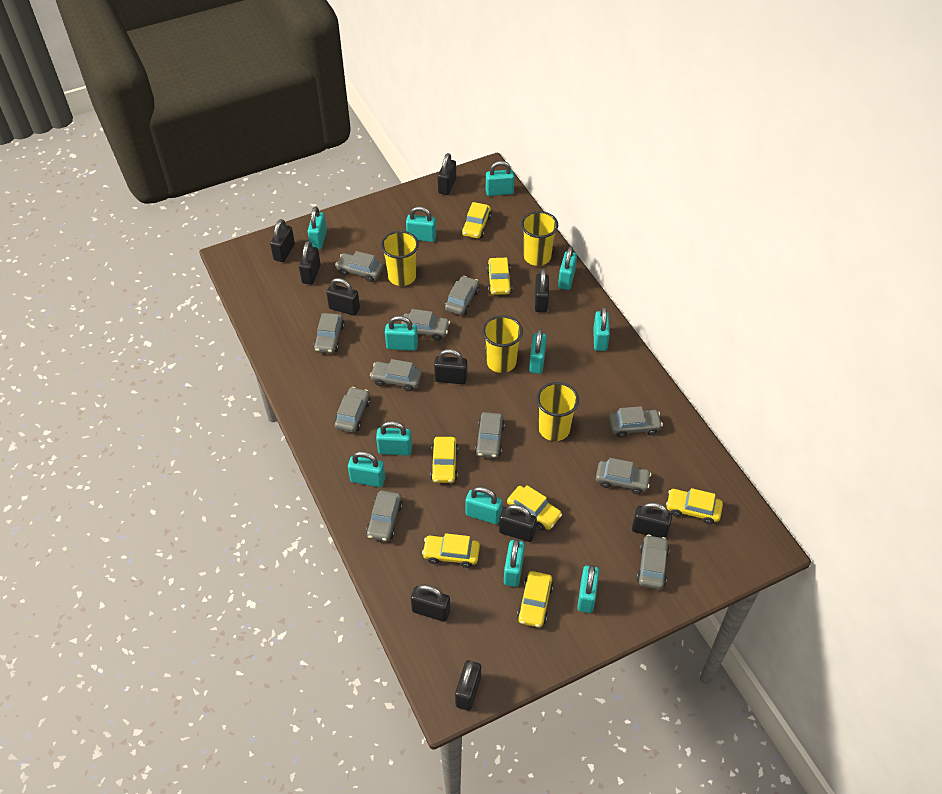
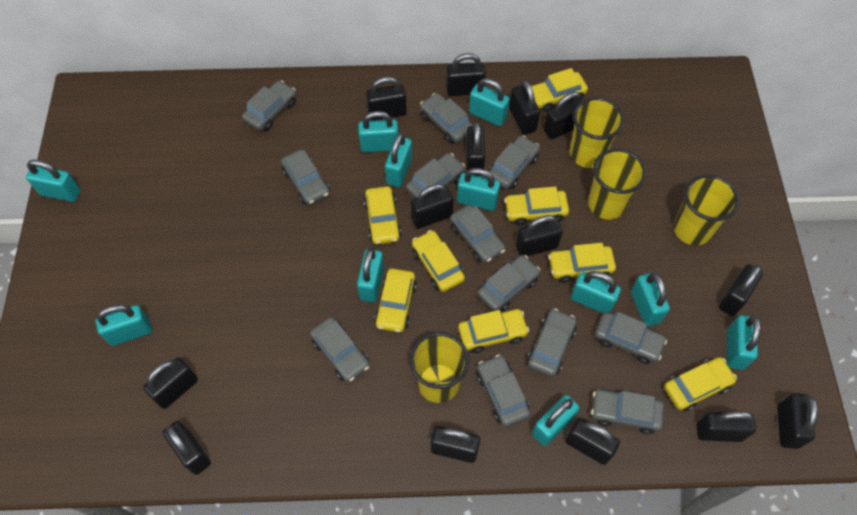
black padlock: [270,219,295,262] [299,241,321,285] [326,278,360,316] [411,585,450,622] [434,349,467,384] [438,153,456,195] [455,660,481,711] [499,504,537,542] [535,269,549,312] [632,502,672,538] = 10 -> [143,357,198,409] [162,421,211,475] [366,77,407,121] [411,184,454,229] [431,426,480,463] [446,53,486,96] [466,122,485,176] [509,80,540,135] [516,215,563,256] [544,92,582,139] [565,418,620,465] [697,411,756,442] [719,264,763,316] [777,393,818,449] = 14
grey car: [313,313,345,354] [334,387,370,433] [335,251,383,282] [366,490,403,542] [370,359,422,391] [401,309,450,341] [445,276,479,315] [475,412,505,458] [596,458,651,494] [609,406,663,438] [636,535,669,589] = 11 -> [242,80,296,131] [281,150,330,205] [310,317,370,382] [406,153,465,198] [420,93,473,143] [450,204,506,263] [477,255,540,312] [477,355,530,427] [488,135,540,189] [527,308,577,377] [591,389,664,434] [595,312,667,364] = 12
turquoise padlock: [308,206,327,249] [348,451,385,487] [376,421,412,455] [385,316,418,351] [406,206,436,242] [466,486,502,524] [486,161,515,196] [504,539,525,587] [529,329,547,374] [558,246,577,290] [577,565,599,613] [593,307,610,351] = 12 -> [26,160,80,202] [96,305,152,346] [357,248,384,302] [358,111,398,153] [385,133,412,187] [457,168,500,211] [469,78,510,126] [532,395,580,446] [571,271,621,313] [631,272,670,327] [727,315,761,370] = 11
yellow car: [422,533,480,568] [430,437,458,483] [461,202,491,238] [487,258,512,295] [507,485,562,531] [517,571,554,627] [666,488,723,525] = 7 -> [364,186,402,245] [375,268,417,332] [412,230,465,292] [458,309,529,353] [504,186,569,225] [531,68,588,112] [548,243,616,283] [664,357,737,411] = 8

